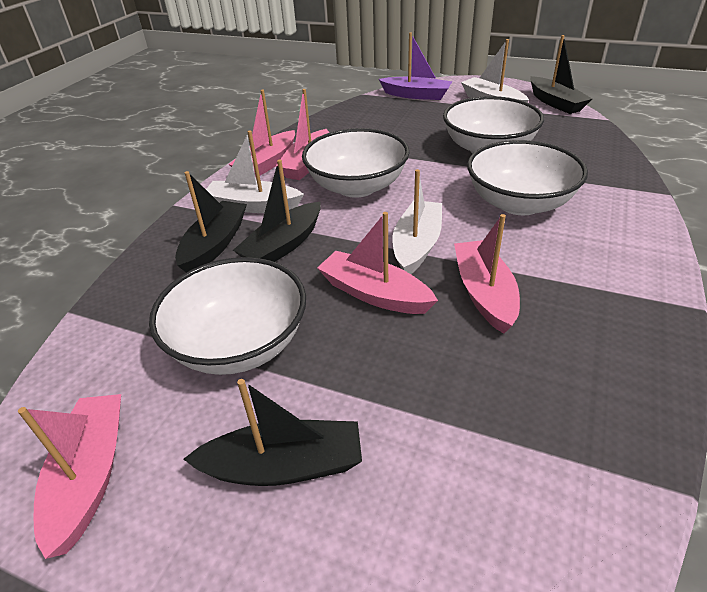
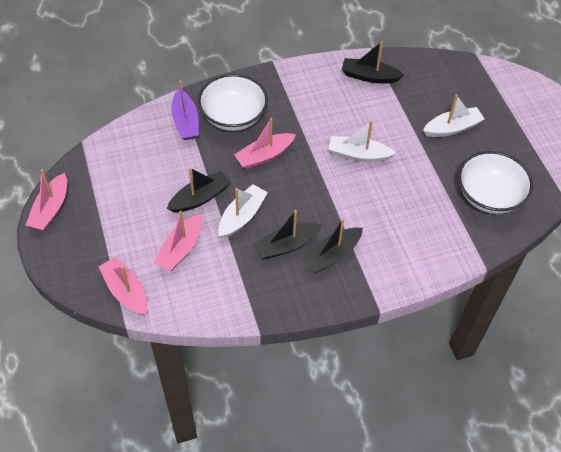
pink boat: [18,394,121,559] [229,90,295,177] [275,89,329,180] [317,212,438,314] [454,214,520,334] = 5 -> [26,169,67,230] [99,257,148,315] [154,211,202,271] [234,118,296,169] = 4
white bowl: [149,257,306,375] [302,128,409,198] [443,96,544,154] [467,140,588,215] = 4 -> [198,74,268,131] [458,151,533,214] = 2

